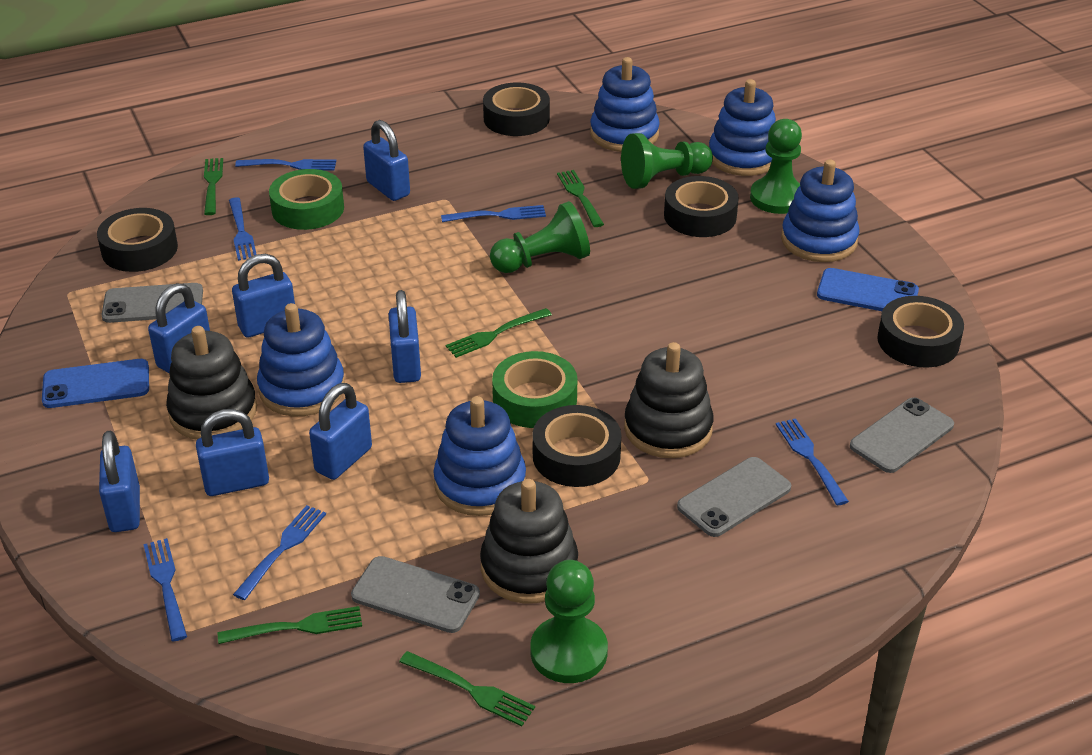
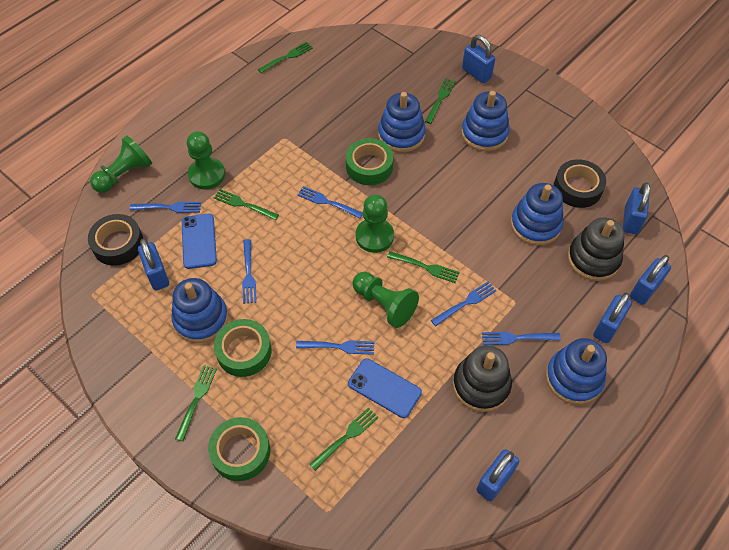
black stacking toy: [166,326,257,440] [480,479,578,604] [624,342,714,458] = 3 -> [453,345,512,412] [568,217,625,281] = 2
black tape: [97,208,178,272] [483,82,550,136] [532,405,621,487] [664,176,739,237] [877,296,964,368] = 5 -> [88,214,143,266] [554,159,606,208] = 2
blue padlock: [99,431,140,532] [148,283,210,373] [196,409,269,496] [232,254,295,337] [309,383,372,480] [363,120,410,201] [389,290,421,383] = 7 -> [138,239,169,291] [462,35,495,83] [476,449,519,501] [593,293,632,344] [623,182,650,234] [630,255,671,305] = 6
green fork: [204,158,223,215] [218,606,362,644] [399,651,535,726] [446,308,552,358] [557,170,604,227] = 5 -> [175,365,217,441] [214,189,279,220] [258,42,313,73] [309,407,379,471] [387,251,460,283] [425,78,456,124] = 6
green tape: [269,169,344,230] [492,351,577,428] = 2 -> [208,417,270,481] [214,319,272,377] [346,138,394,185] = 3
grey phone: [102,283,203,323] [351,556,480,633] [677,457,791,537] [850,397,954,473] = 4 -> none = 0

